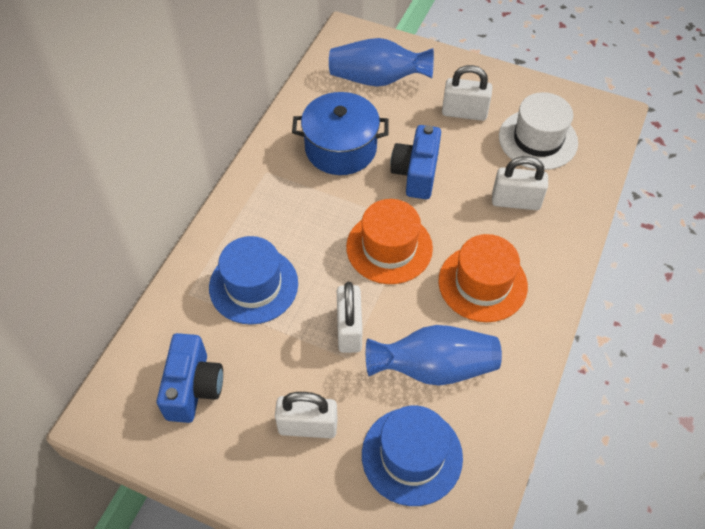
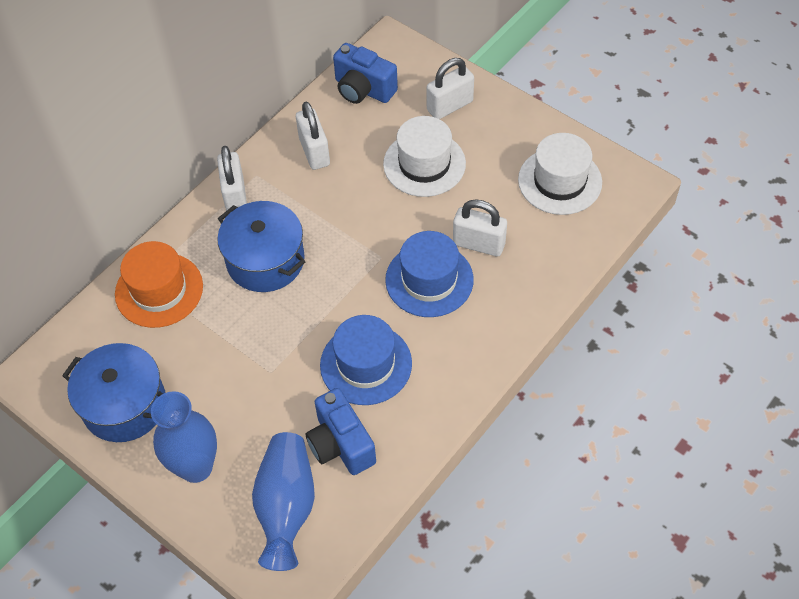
blue pot: [292,92,389,175] = 1 -> [62,343,166,442] [217,201,306,292] = 2
orange hat: [346,199,433,284] [438,234,528,322] = 2 -> [115,241,203,328] = 1
white hat: [499,92,578,170] = 1 -> [383,116,466,197] [518,133,602,215] = 2

